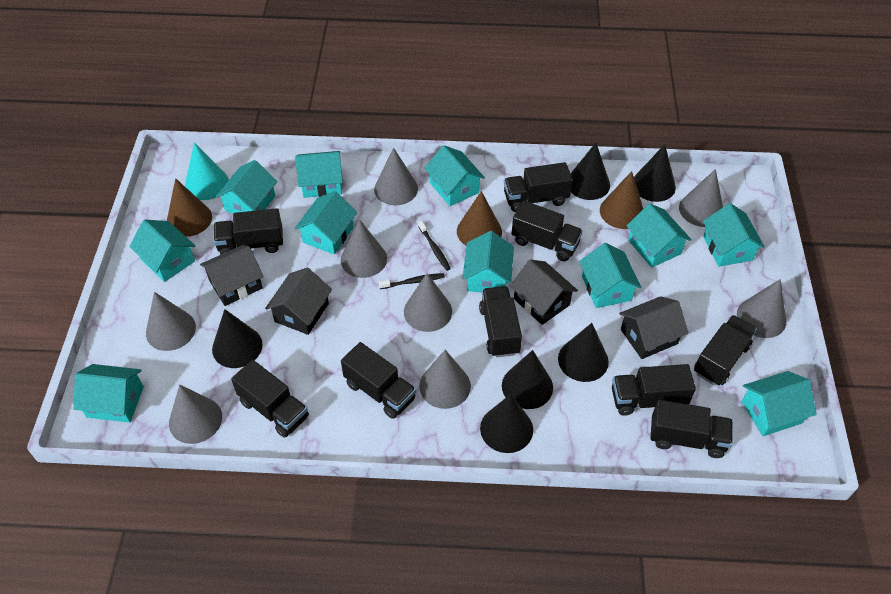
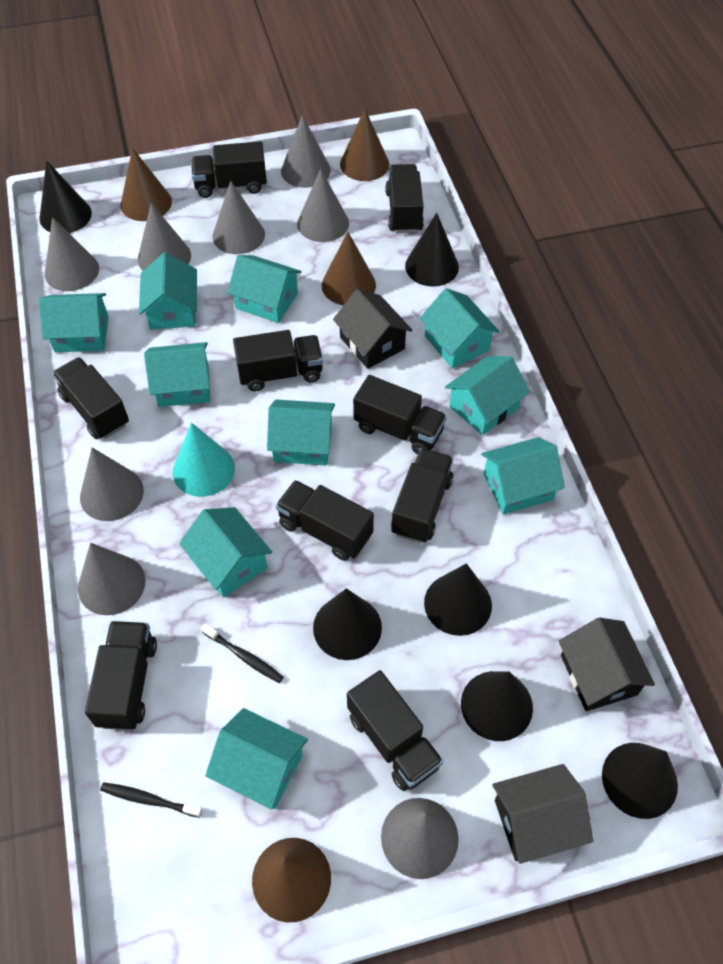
black house: [200,245,264,306] [265,268,332,335] [510,260,578,325] [619,296,688,359] = 4 -> [333,289,413,369] [492,764,593,864] [559,618,655,711] = 3
brown cone: [167,178,212,237] [457,191,502,245] [600,171,643,229] = 3 -> [121,148,172,221] [252,838,331,922] [322,232,376,305] [340,109,389,181] = 4
turquoise house: [73,364,144,423] [129,220,195,282] [216,160,277,214] [295,151,343,198] [295,191,357,255] [425,145,485,206] [462,231,514,293] [579,243,641,308] [627,204,691,268] [703,203,765,267] [742,371,817,436] = 11 -> [39,293,108,352] [139,253,197,329] [144,342,210,407] [179,507,272,598] [205,708,308,810] [227,255,302,323] [267,399,335,466] [420,288,500,369] [445,356,530,435] [481,437,565,514] = 10

